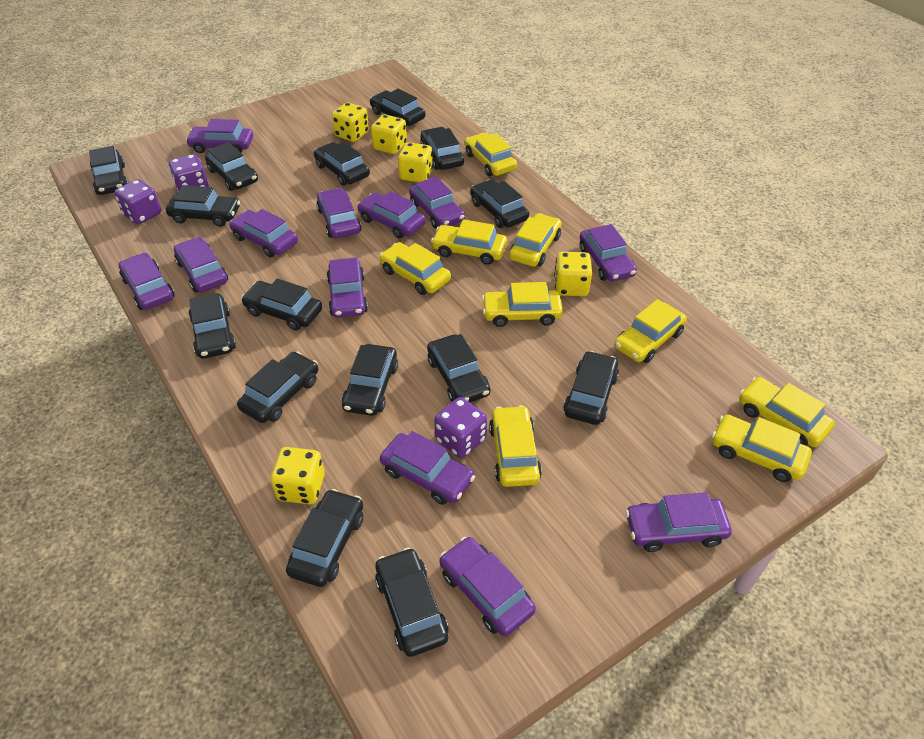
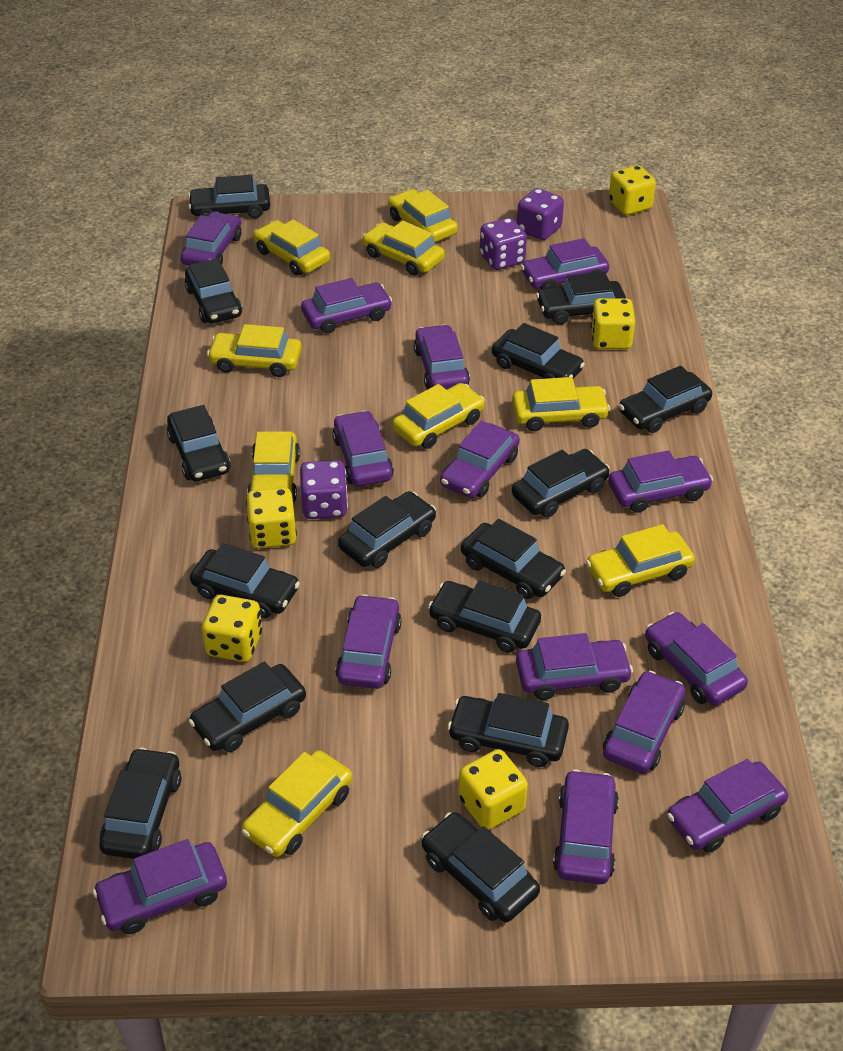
purple car: [119,253,175,310] [174,237,228,293] [186,119,253,153] [229,209,298,257] [316,188,361,238] [327,258,368,318] [357,191,426,238] [380,431,475,505] [409,176,465,229] [440,537,536,637] [580,224,637,282] [625,492,732,552] = 12 -> [93,839,227,934] [181,212,241,266] [301,278,392,334] [333,411,394,486] [336,594,402,689] [414,325,470,390] [440,421,520,498] [516,633,633,700] [521,238,609,289] [553,769,619,884] [603,671,685,774] [608,450,713,513] [645,612,748,706] [667,759,788,853] = 14

